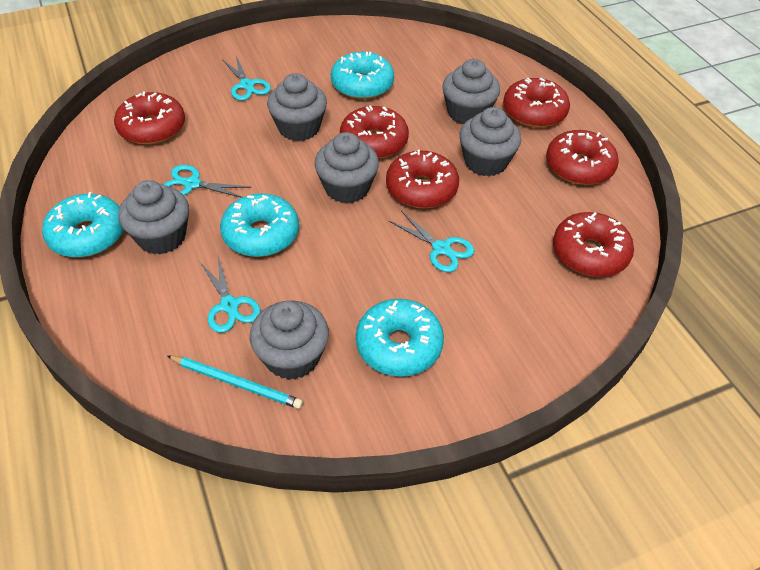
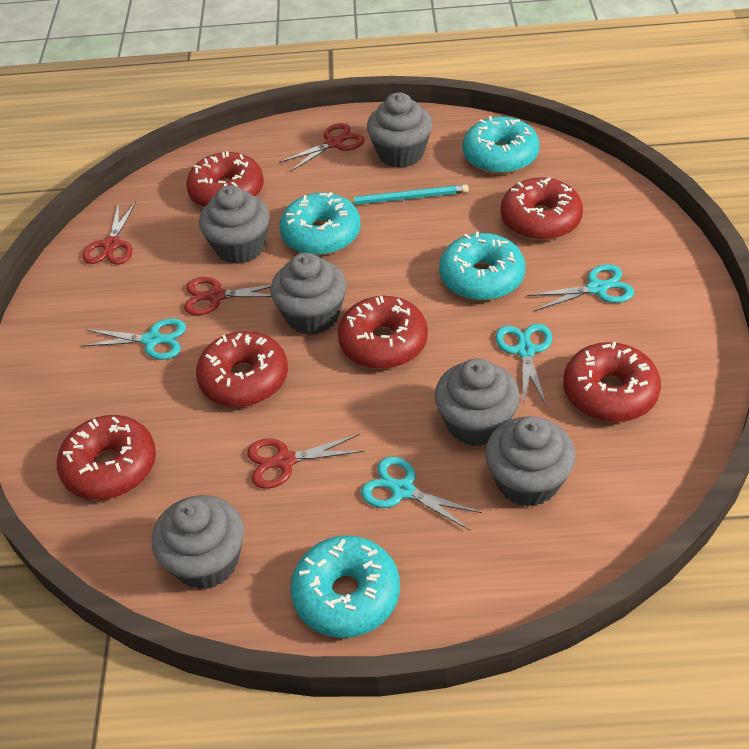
red scissors: none = 0 -> [82,202,136,264] [184,277,271,315] [247,434,365,489] [280,123,365,172] = 4

